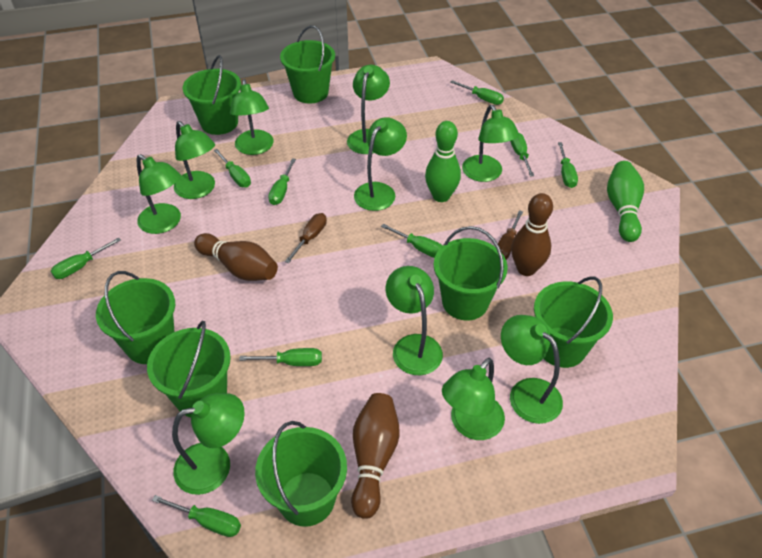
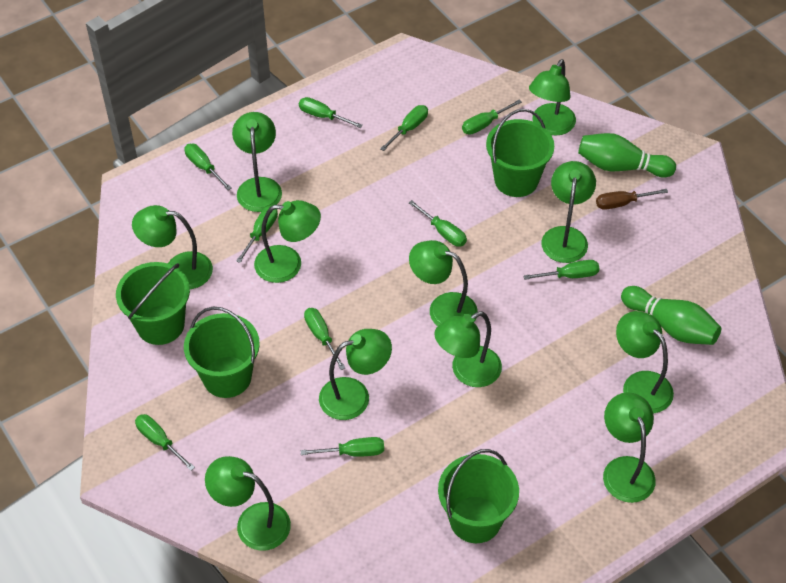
brown bowling pin: [194,233,278,281] [351,393,400,519] [511,193,553,276] = 3 -> none = 0
brown screwdriver: [285,213,327,263] [498,210,523,260] = 2 -> [596,189,668,210] = 1
green bucket: [96,271,175,364] [147,321,231,418] [183,55,241,135] [255,421,347,527] [280,25,335,104] [434,226,508,321] [534,276,613,368] = 7 -> [116,262,190,345] [184,307,260,398] [438,449,519,543] [486,109,554,197] = 4
green lamp: [137,154,181,234] [172,393,245,495] [174,121,215,199] [230,79,274,155] [347,65,390,154] [354,117,407,211] [386,266,443,375] [442,358,505,440] [462,105,519,182] [501,315,563,424] = 10 -> [132,205,213,289] [205,456,291,551] [232,112,282,212] [254,200,321,283] [319,329,392,420] [409,240,478,326] [434,311,502,387] [529,59,576,136] [541,161,596,263] [603,392,656,503] [616,311,674,413] = 11
green screwdriver: [51,237,121,279] [152,495,241,537] [214,149,251,187] [239,348,322,366] [268,158,296,205] [381,224,443,258] [450,80,504,105] [510,133,534,176] [558,142,578,188] = 9 -> [135,414,195,471] [184,144,231,190] [236,206,278,263] [299,97,363,128] [301,437,384,457] [304,308,345,370] [380,105,428,151] [409,200,467,246] [462,99,522,135] [523,260,599,280] = 10

